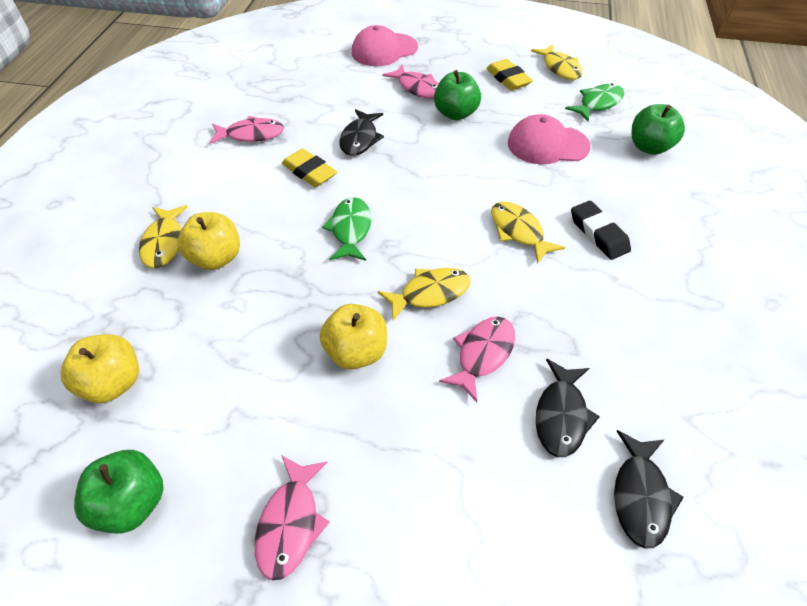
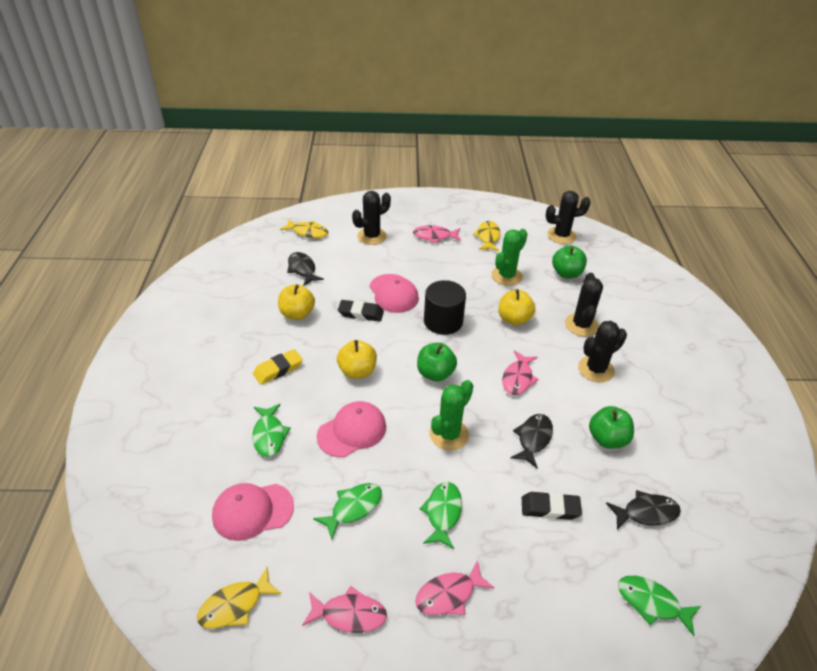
black cactus: none = 0 -> [352,191,391,245] [546,191,591,244] [565,273,603,336] [578,321,627,382] = 4
black cylinder: none = 0 -> [424,280,466,335] = 1
black eraser: [571,201,631,260] = 1 -> [338,300,384,322] [522,492,582,520] = 2
green cactus: none = 0 -> [429,380,473,450] [491,229,527,286] = 2
green fish: [322,197,371,261] [565,83,624,121] = 2 -> [252,404,291,457] [313,483,382,539] [420,482,462,549] [618,576,701,636] = 4
pink cap: [352,25,418,66] [508,114,591,165] = 2 -> [212,483,294,541] [317,401,386,457] [369,274,419,313] = 3
yellow eraser: [282,149,337,187] [486,59,533,90] = 2 -> [253,349,303,385] = 1
yellow fish: [139,205,188,268] [378,268,471,321] [491,202,565,264] [531,44,583,80] = 4 -> [197,567,282,628] [280,219,328,238] [473,221,500,251] = 3

